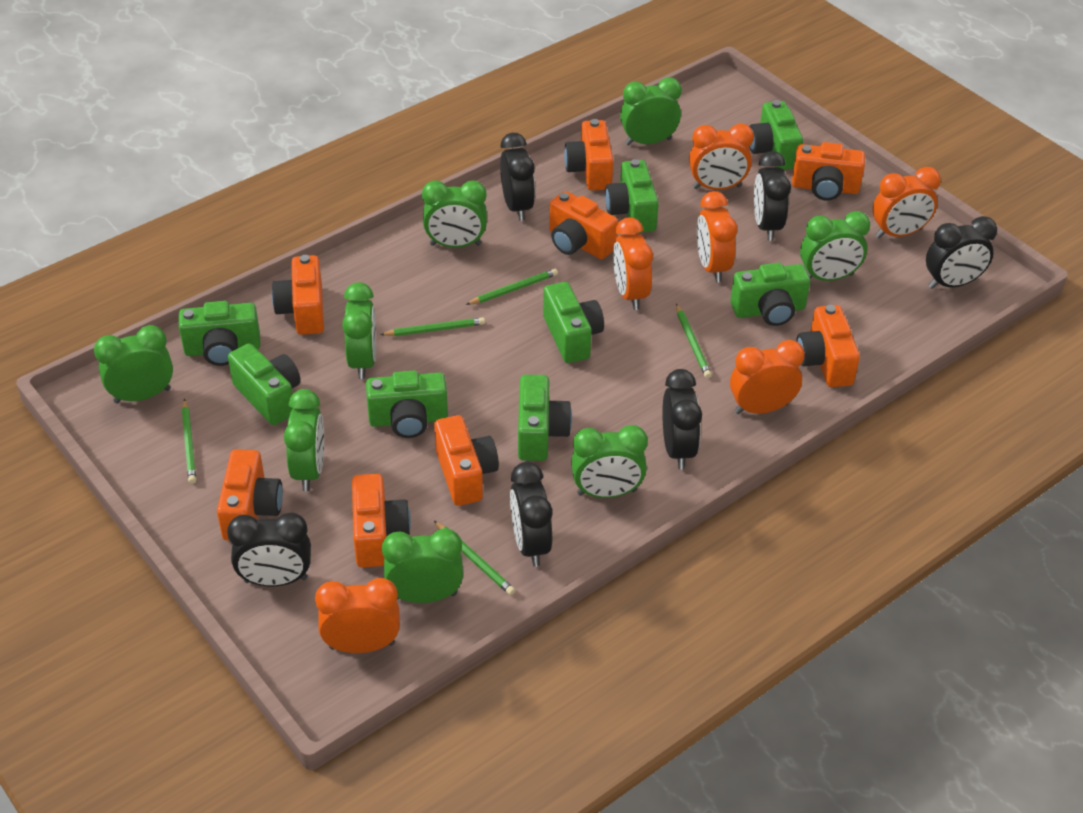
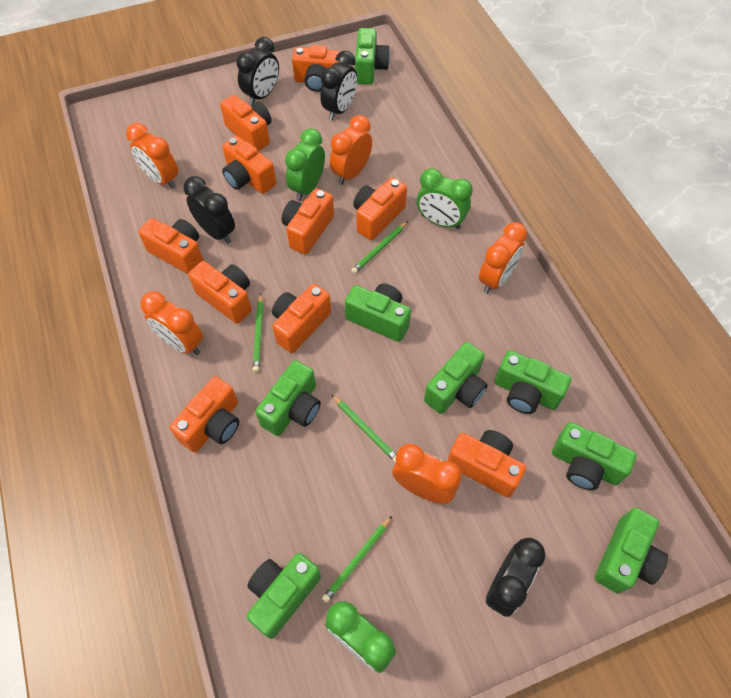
black clock: [227,513,311,586] [500,133,535,221] [510,462,553,567] [662,369,702,470] [754,151,791,241] [926,216,997,289] = 6 -> [184,176,235,244] [236,37,279,105] [321,50,357,120] [486,538,545,617] = 4
green clock: [94,325,173,404] [284,389,324,491] [342,282,376,379] [382,529,463,603] [422,180,487,248] [571,425,648,498] [620,77,682,145] [800,211,870,281] = 8 -> [285,128,325,201] [325,601,396,673] [417,168,473,229] = 3
green pencil: [182,399,196,484] [380,317,485,336] [434,521,515,595] [466,269,558,305] [676,304,712,378] = 5 -> [253,294,263,372] [322,516,392,603] [331,394,396,463] [351,221,408,274] = 4
orange camera: [217,449,283,541] [271,255,324,335] [352,474,411,568] [434,415,499,506] [549,191,618,259] [564,119,614,190] [792,142,865,201] [796,305,860,387] = 8 -> [138,218,204,274] [170,376,239,453] [188,261,252,324] [220,95,271,151] [222,136,276,194] [272,284,331,353] [282,188,334,255] [292,45,341,92] [353,177,407,240] [447,430,526,497] = 10
orange clock: [315,578,400,653] [613,217,653,310] [689,124,754,190] [696,191,737,283] [730,340,805,414] [872,167,941,239] = 6 -> [126,123,178,189] [140,291,203,355] [330,115,372,185] [392,444,462,504] [479,222,527,294] = 5

